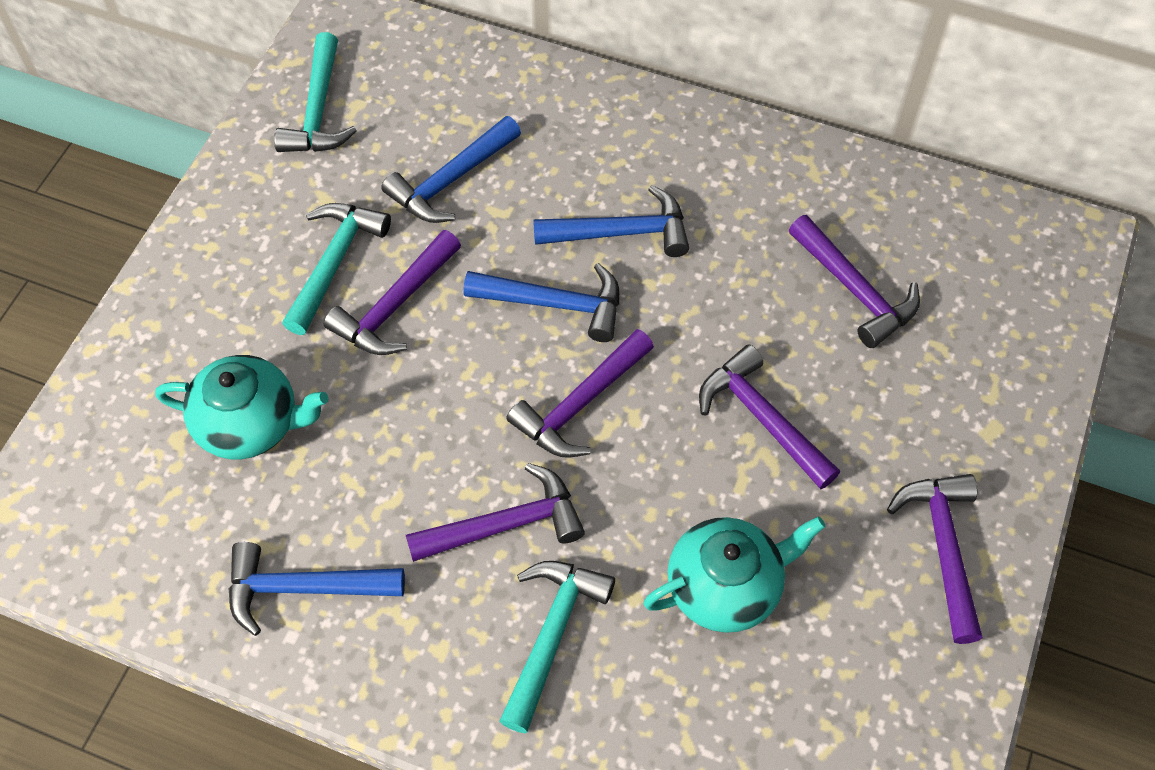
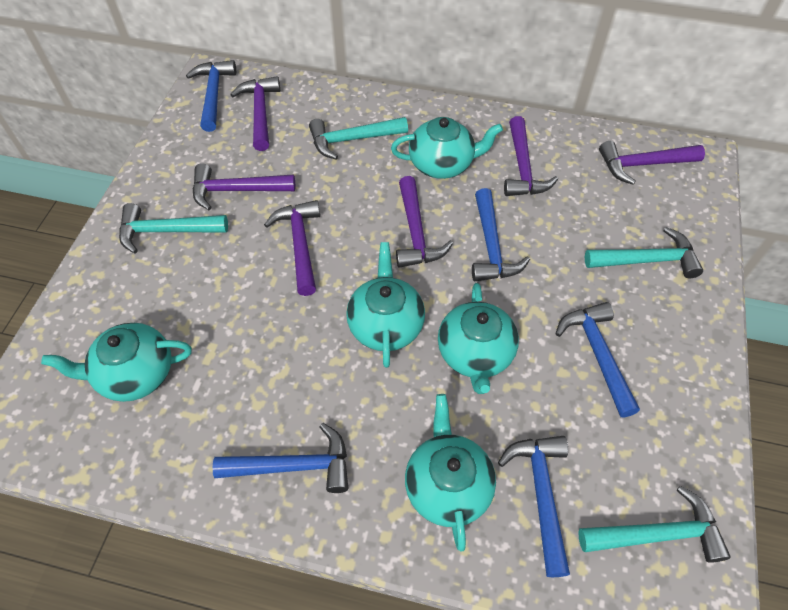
blue hammer: [228,542,405,636] [381,116,521,223] [463,263,619,342] [533,185,689,257] = 4 -> [186,60,236,132] [212,423,348,493] [472,188,530,281] [498,436,570,577] [555,302,640,418] = 5
turquoise hammer: [274,32,357,152] [282,203,391,335] [500,561,615,733] = 3 -> [119,203,228,253] [309,117,408,159] [578,486,731,563] [585,227,703,279] = 4
turquoise teapot: [155,355,329,460] [643,516,826,633] = 2 -> [41,323,192,402] [346,242,425,368] [391,117,503,179] [405,394,496,551] [438,283,519,394] = 5

